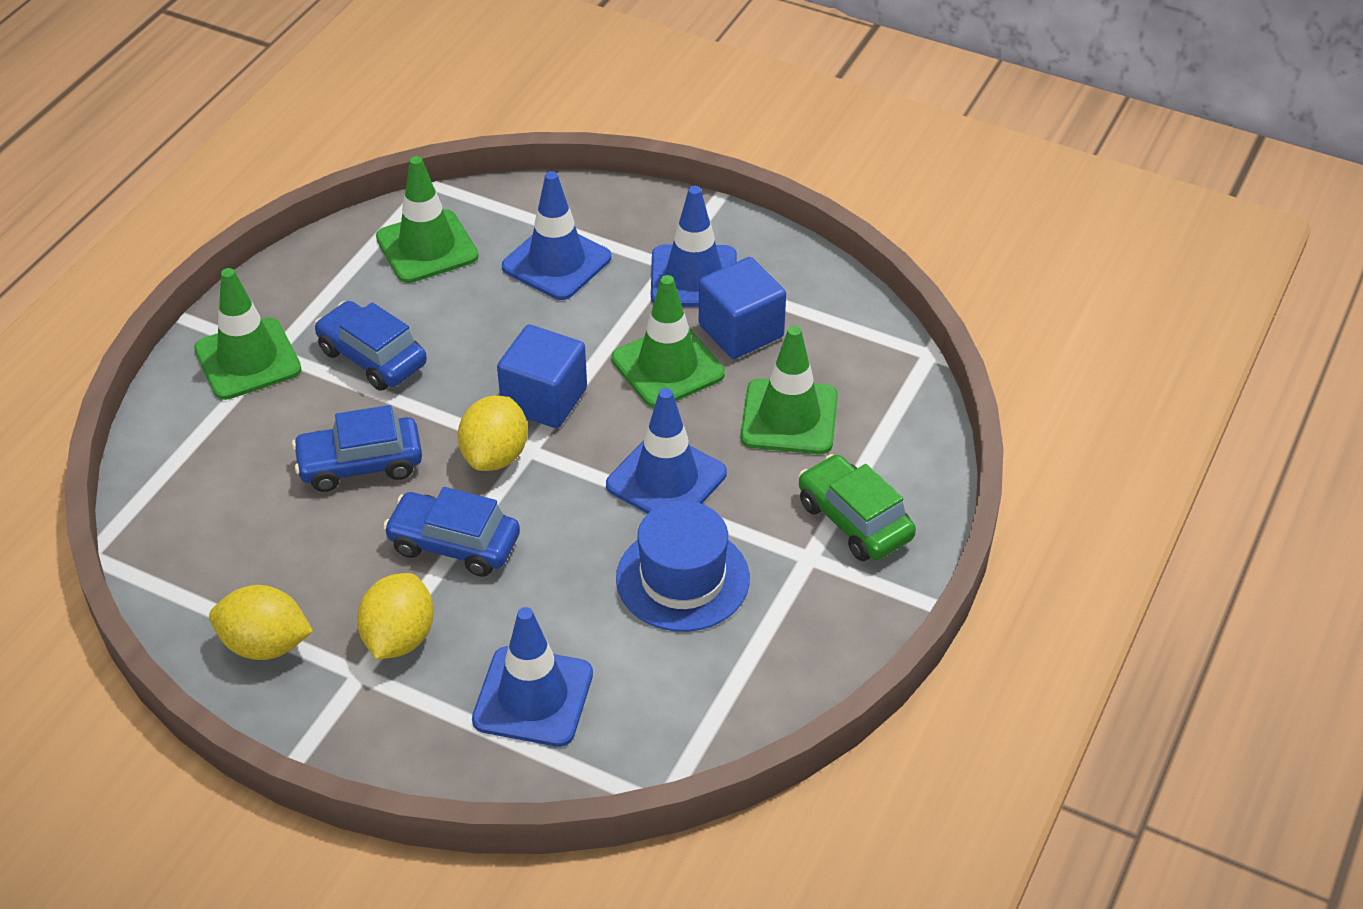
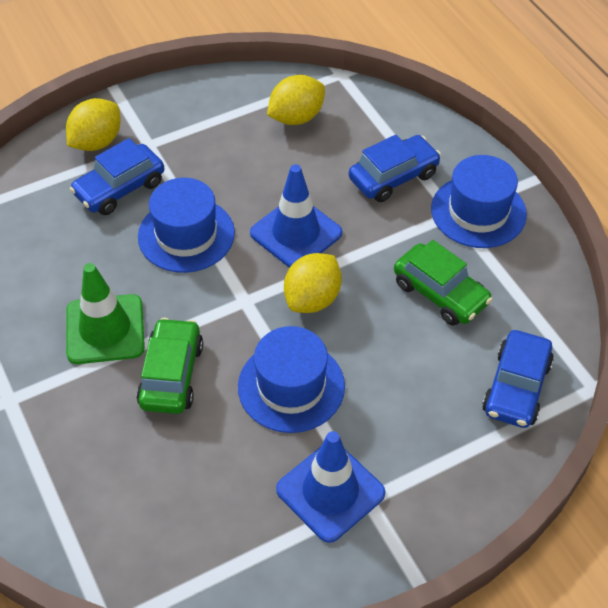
blue cube: [497,325,587,428] [699,257,786,359] = 2 -> none = 0
blue hat: [616,501,750,632] = 1 -> [138,178,235,273] [238,326,345,433] [431,155,527,248] = 3
blue traffic cone: [472,607,593,747] [502,171,611,300] [606,388,727,514] [651,186,737,307] = 4 -> [250,164,342,268] [276,431,386,543] = 2
green car: [799,454,916,561] = 1 -> [136,318,203,414] [394,240,493,326] = 2
green traffic cone: [194,268,302,400] [376,156,479,283] [611,275,725,408] [740,326,838,454] = 4 -> [66,263,145,364] = 1

